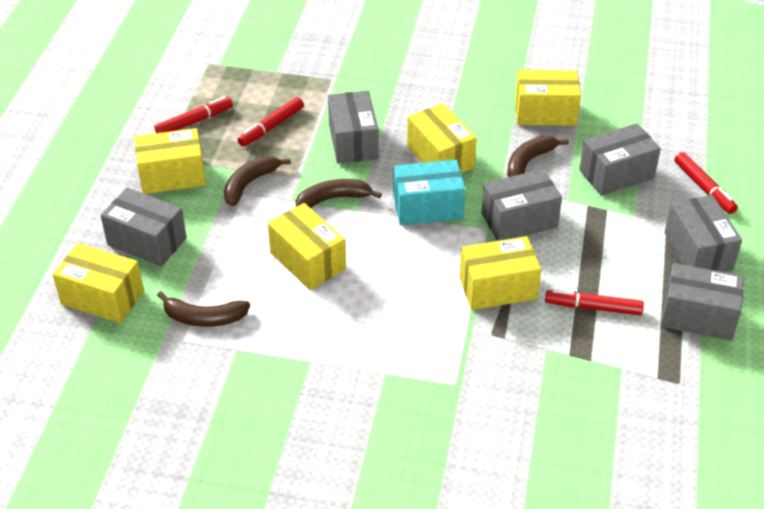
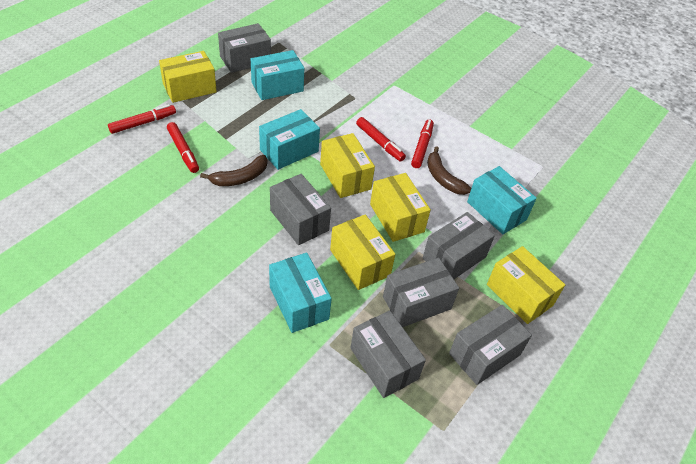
brown banana: [157,291,250,327] [224,156,291,206] [296,179,382,208] [507,136,569,177] = 4 -> [200,155,267,186] [427,146,471,195] = 2
turquoise box: [393,160,465,225] = 1 -> [251,50,304,100] [259,109,320,170] [269,253,332,333] [467,166,537,234] = 4
yellow box: [53,243,144,323] [134,128,206,194] [268,203,346,290] [407,103,477,173] [459,236,541,310] [515,70,581,126] = 6 -> [159,51,217,103] [320,133,375,198] [330,215,395,290] [370,173,431,242] [487,246,565,324] = 5

